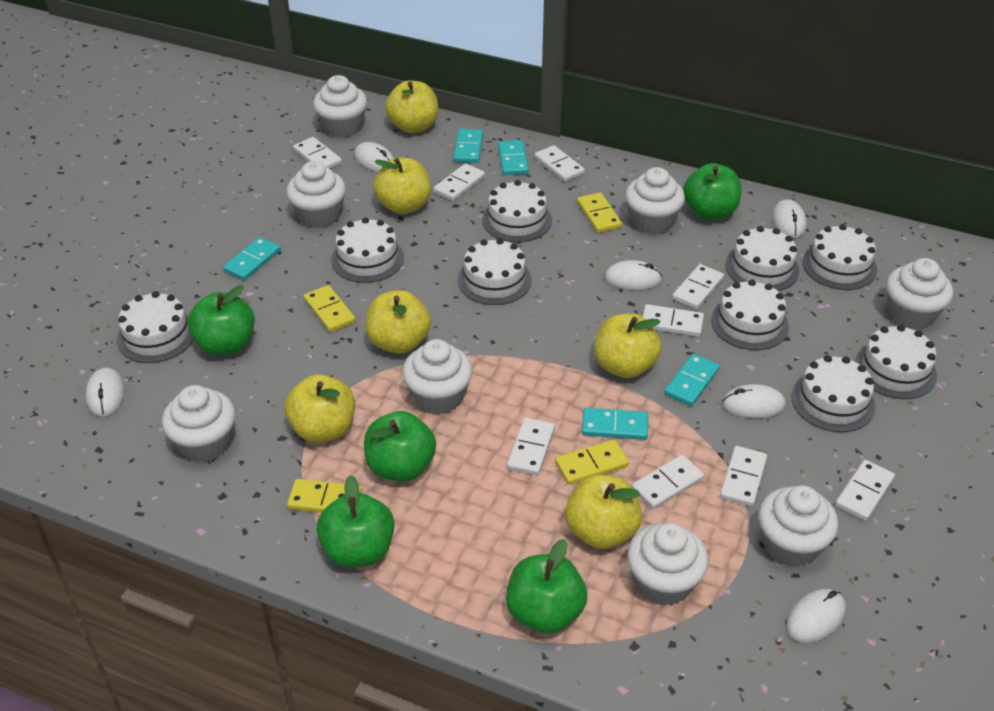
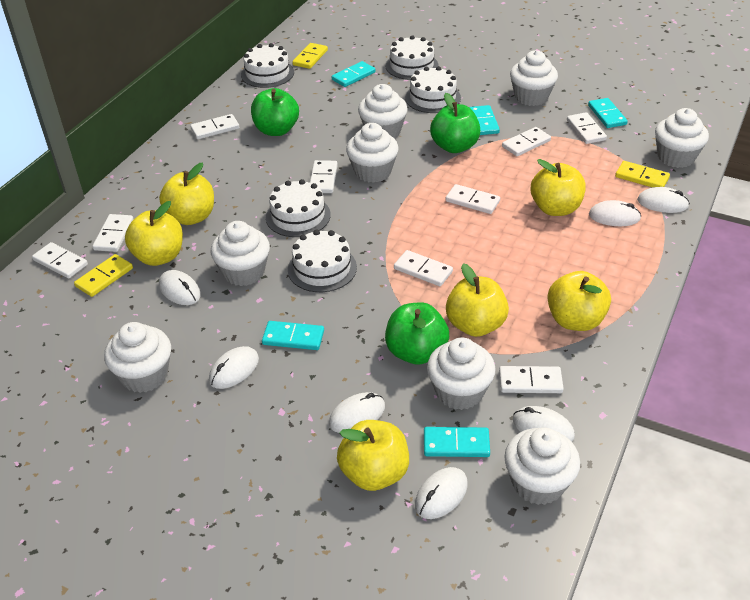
green apple: [188,285,255,356] [317,475,395,568] [364,411,436,482] [506,539,587,634] [683,163,741,220] = 5 -> [251,88,299,136] [385,302,449,365] [430,93,480,153] = 3
white cake: [117,291,194,363] [331,217,404,283] [458,238,532,305] [482,180,552,242] [711,279,789,350] [725,226,800,291] [791,355,876,432] [802,224,877,290] [855,325,937,399] = 9 -> [241,43,294,88] [266,179,331,237] [288,230,357,292] [385,35,438,80] [405,66,461,113] = 5
white mouse: [85,368,125,417] [354,142,394,172] [604,260,662,290] [722,384,786,418] [772,199,807,238] [786,589,846,643] = 6 -> [159,270,201,305] [209,346,259,389] [329,392,385,433] [415,467,468,519] [513,406,575,442] [589,200,641,226] [637,187,690,213] = 7
yellow domino: [287,479,362,513] [304,285,356,332] [555,439,629,485] [577,193,622,233] = 4 -> [74,254,133,297] [292,43,328,69] [615,161,670,187] = 3

